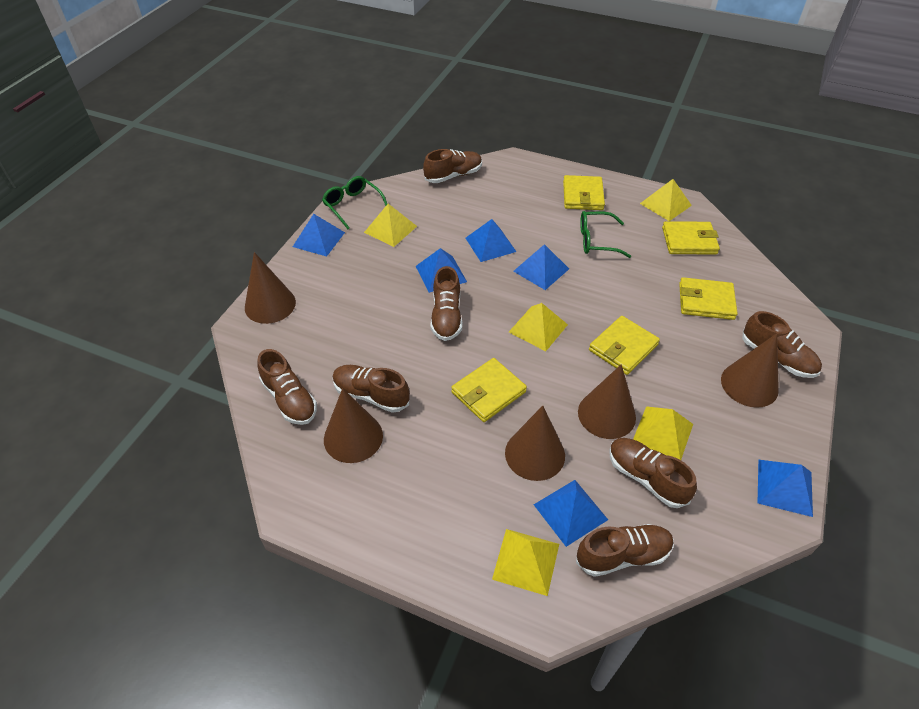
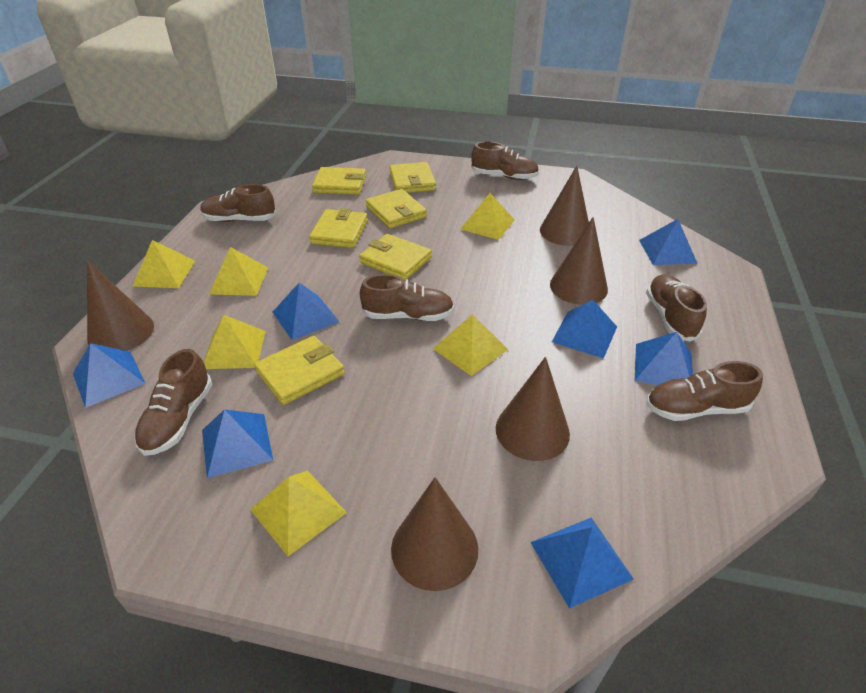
blue pyramid: [293,214,345,257] [416,248,467,293] [466,219,516,262] [513,244,569,290] [534,480,608,547] [758,460,813,517] = 6 -> [73,343,146,408] [202,409,273,478] [272,283,339,340] [530,518,634,609] [552,300,617,359] [635,332,693,385] [639,219,698,265] = 7
brown shoe: [257,349,317,425] [332,365,410,413] [423,149,482,183] [431,266,462,341] [576,524,674,577] [609,438,697,508] [743,311,822,378] = 7 -> [134,349,212,456] [201,184,276,222] [360,274,454,321] [471,141,539,180] [646,274,707,342] [646,361,763,421] = 6
green glasses: [322,176,387,229] [580,211,631,258] = 2 -> none = 0
yellow pyramid: [364,204,417,247] [492,529,559,596] [509,303,568,351] [633,406,693,460] [640,179,692,221] = 5 -> [133,240,195,288] [204,315,266,369] [209,247,268,296] [250,471,347,556] [433,314,508,376] [460,193,515,240] = 6
yellow wallet: [451,358,527,422] [563,175,605,210] [589,316,660,375] [662,221,720,255] [679,277,738,320] = 5 -> [254,336,345,405] [309,208,368,248] [312,167,366,195] [359,234,432,280] [366,189,427,229] [390,162,436,193] = 6

